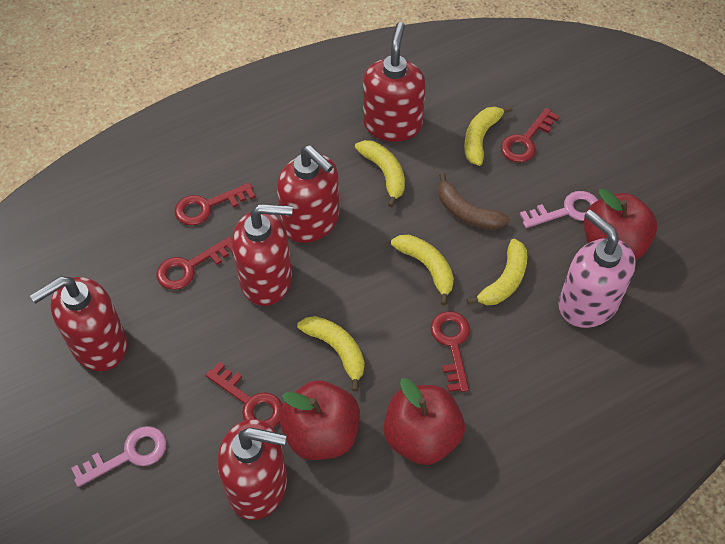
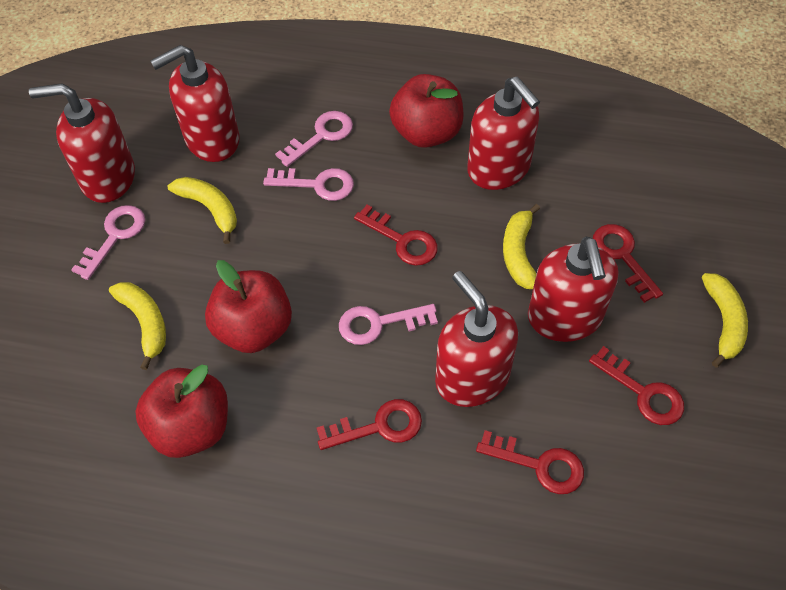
brown banana: [438,173,510,230] = 1 -> none = 0
pink key: [71,426,166,487] [520,191,598,228] = 2 -> [71,205,145,280] [263,168,354,201] [275,111,353,167] [339,304,438,345] = 4
pink soap dispenser: [559,209,636,328] = 1 -> none = 0
yellow banana: [297,316,364,391] [355,140,405,207] [391,235,454,305] [464,106,512,166] [467,239,527,305] = 5 -> [109,282,166,370] [168,177,237,244] [503,204,540,289] [702,273,748,367] = 4

